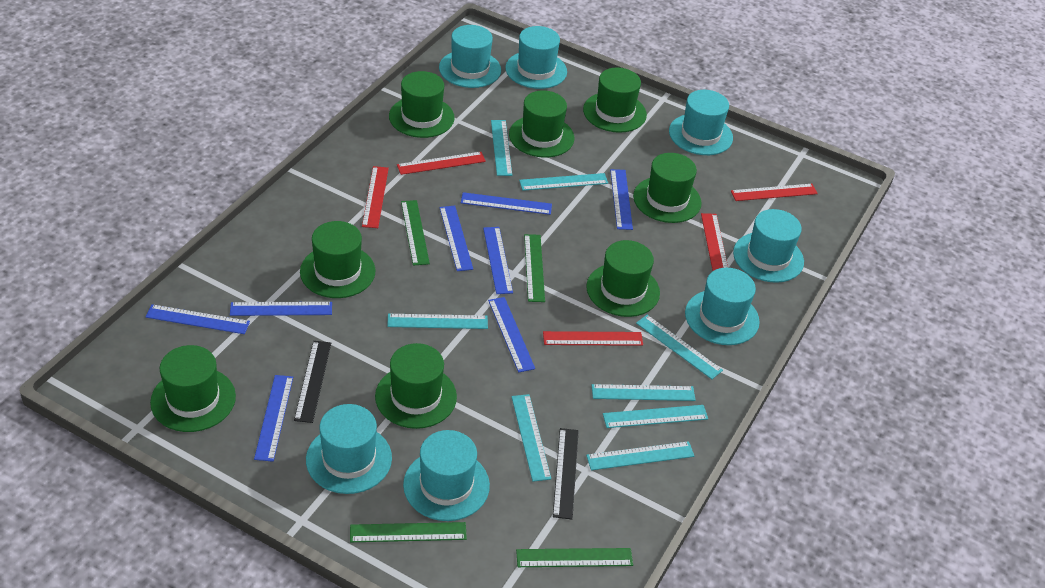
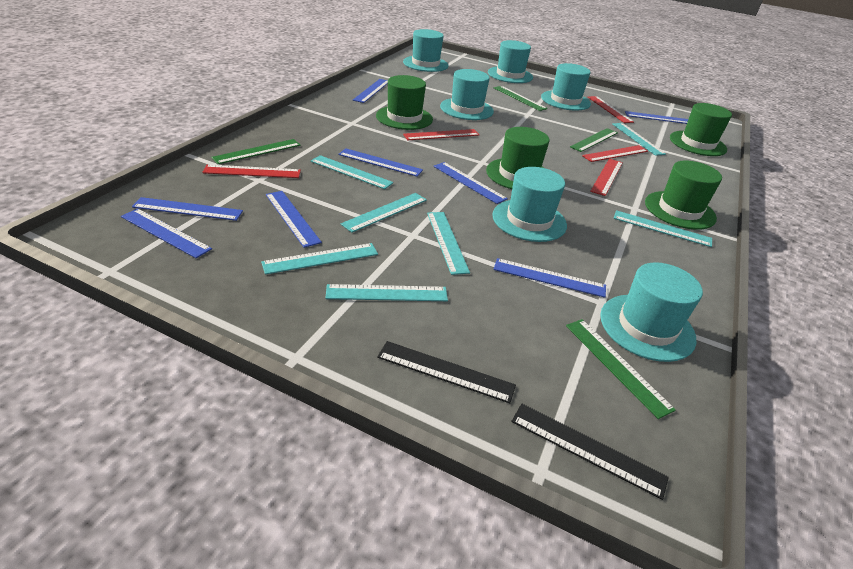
green hat: [150,345,236,432] [300,221,375,298] [375,343,457,429] [389,71,455,138] [509,91,574,158] [583,68,647,133] [586,240,660,317] [633,153,702,223] = 8 -> [376,75,433,130] [486,127,549,189] [645,160,722,230] [670,103,732,156] = 4
turquoise hat: [306,404,392,494] [403,430,490,521] [439,25,501,88] [505,26,567,89] [669,90,733,155] [685,268,760,345] [733,209,804,283] = 7 -> [403,29,449,72] [440,69,494,120] [488,40,533,83] [492,167,567,242] [541,63,591,110] [600,262,703,362] = 6
turquoise ruler: [387,314,488,329] [491,120,512,176] [511,394,551,482] [519,173,608,191] [586,441,694,470] [592,384,695,401] [603,405,708,428] [636,315,723,379] = 8 -> [261,243,378,275] [311,155,393,189] [325,284,448,301] [341,193,427,233] [427,212,470,275] [612,123,666,156] [614,210,712,247] = 7

